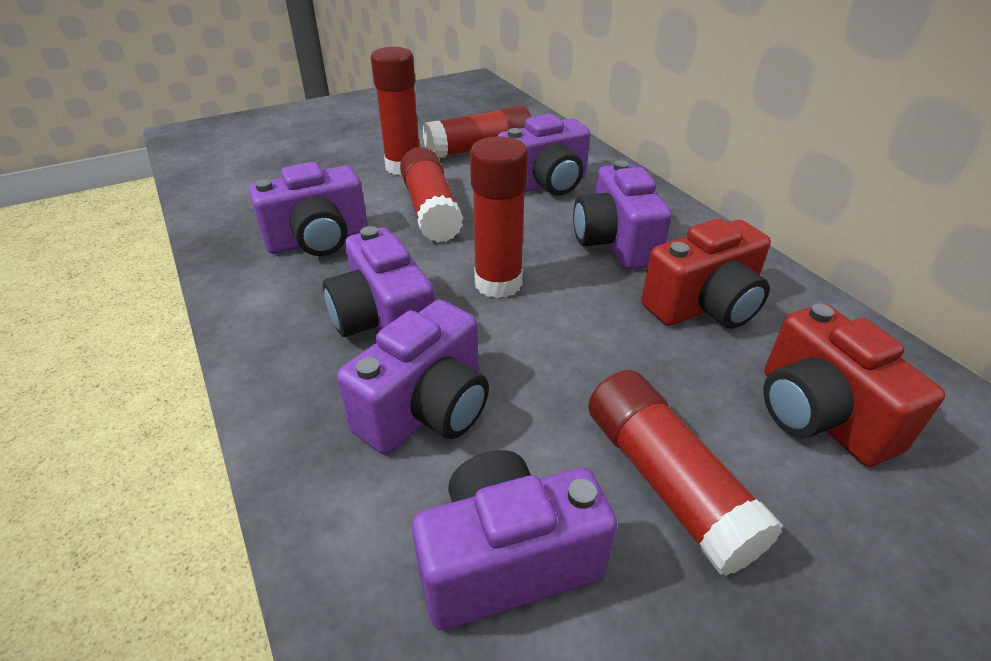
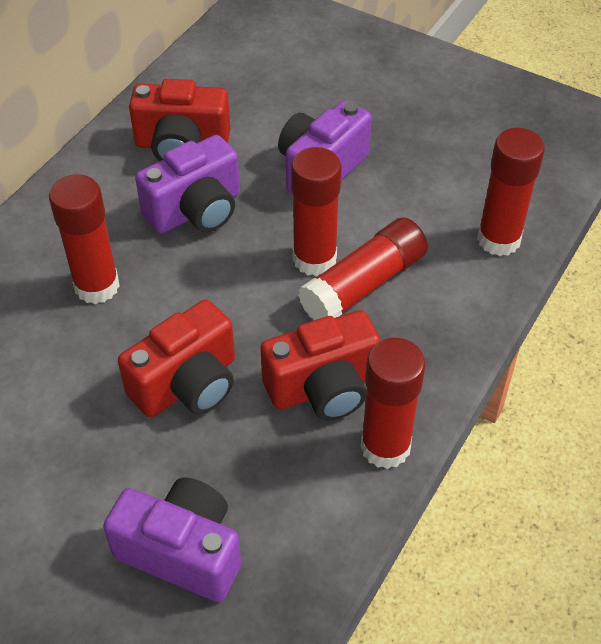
purple camera: [249,162,368,256] [323,226,435,337] [337,300,489,454] [412,450,617,630] [498,114,590,195] [573,160,672,270] = 6 -> [103,477,241,602] [135,135,240,234] [278,100,372,194] = 3
red camera: [641,218,771,328] [764,304,945,467] = 2 -> [118,300,235,418] [129,79,230,161] [260,310,380,421] = 3

